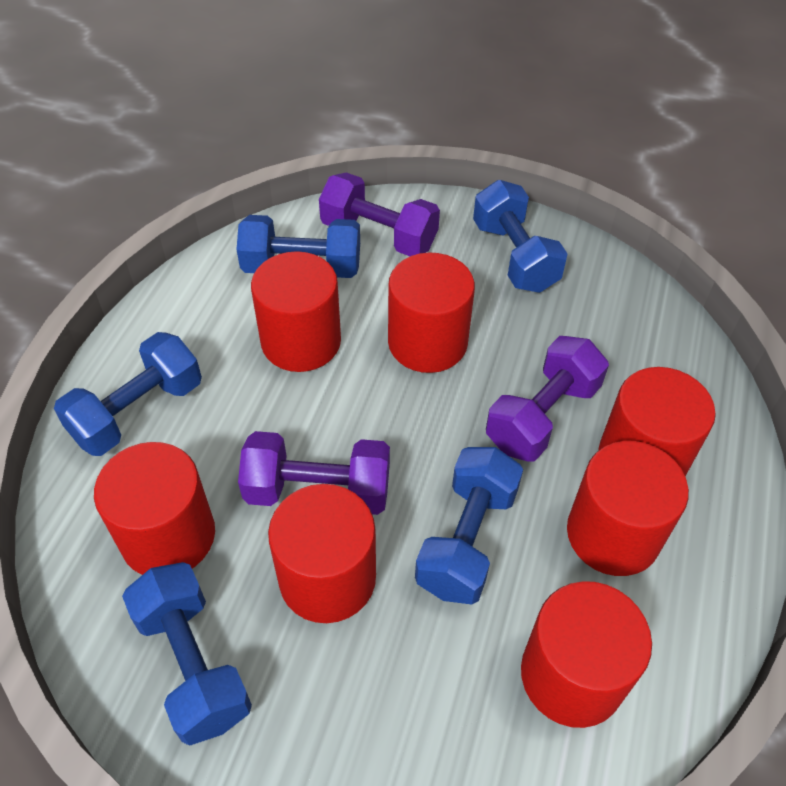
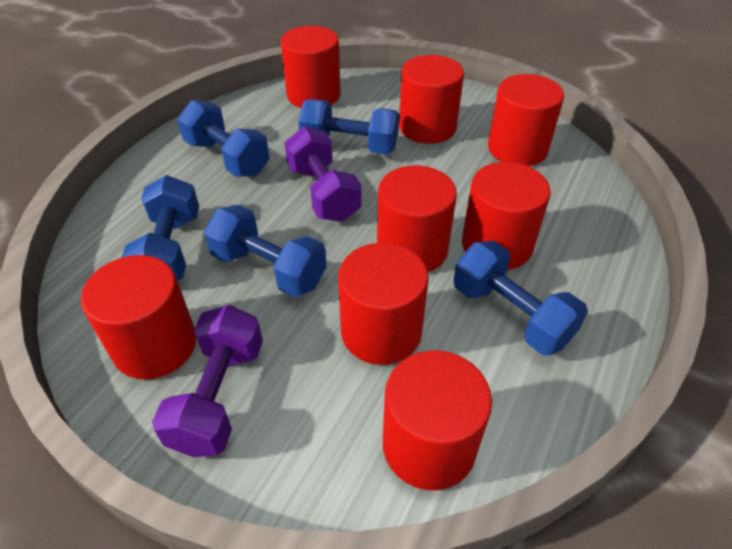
purple dumbbell: [238,431,390,515] [319,172,440,256] [486,336,609,462] = 3 -> [152,305,263,457] [284,126,362,222] = 2
red cylinder: [94,442,215,575] [251,251,341,372] [268,484,376,623] [388,252,475,373] [521,581,652,728] [567,441,689,576] [598,367,716,476] = 7 -> [81,255,196,380] [281,26,341,108] [338,243,429,365] [377,165,457,272] [383,350,492,490] [399,55,464,144] [462,162,551,270] [488,74,564,166] = 8

